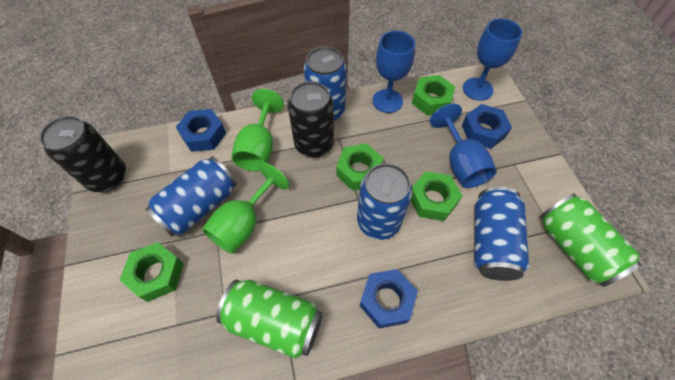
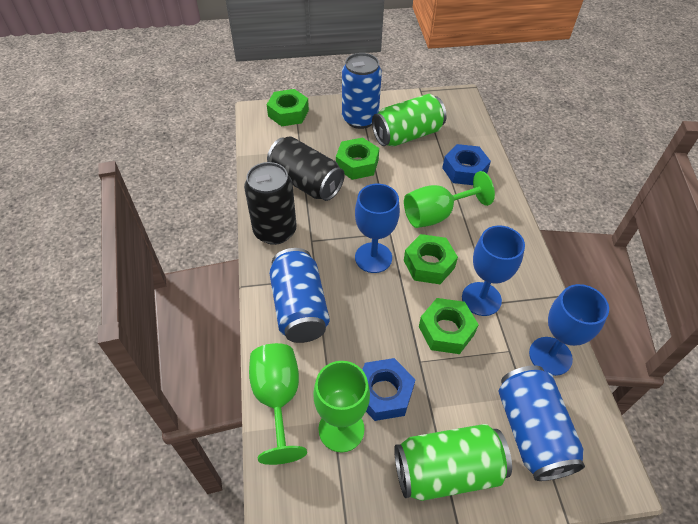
blue can: [145,156,237,237] [304,47,347,121] [357,163,413,240] [474,187,529,281] = 4 -> [269,248,330,343] [342,53,382,129] [499,365,585,481] = 3
blue nut: [176,109,226,152] [360,269,418,328] [462,104,512,149] = 3 -> [362,358,416,421] [442,144,491,185] = 2
green goblet: [202,163,289,254] [231,89,284,171] = 2 -> [249,343,307,465] [313,361,370,453] [404,171,495,228] = 3

